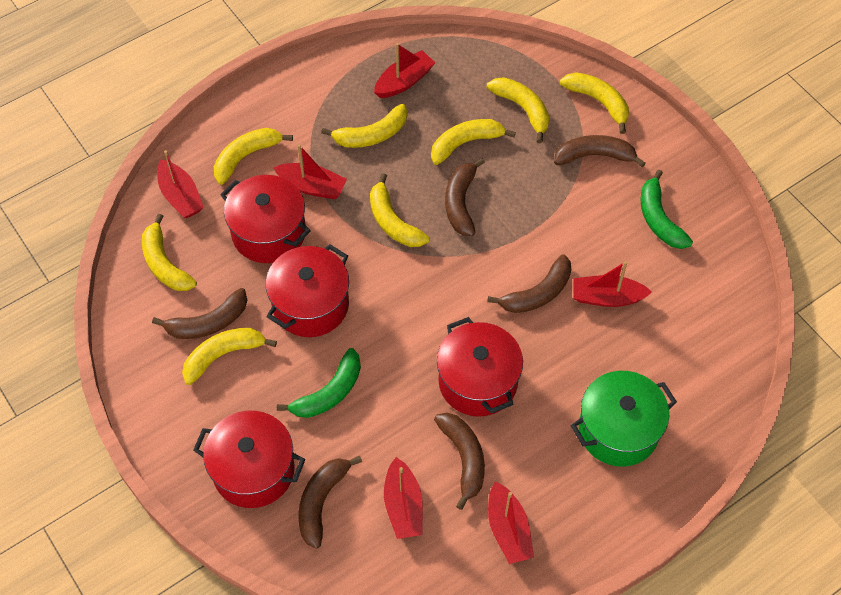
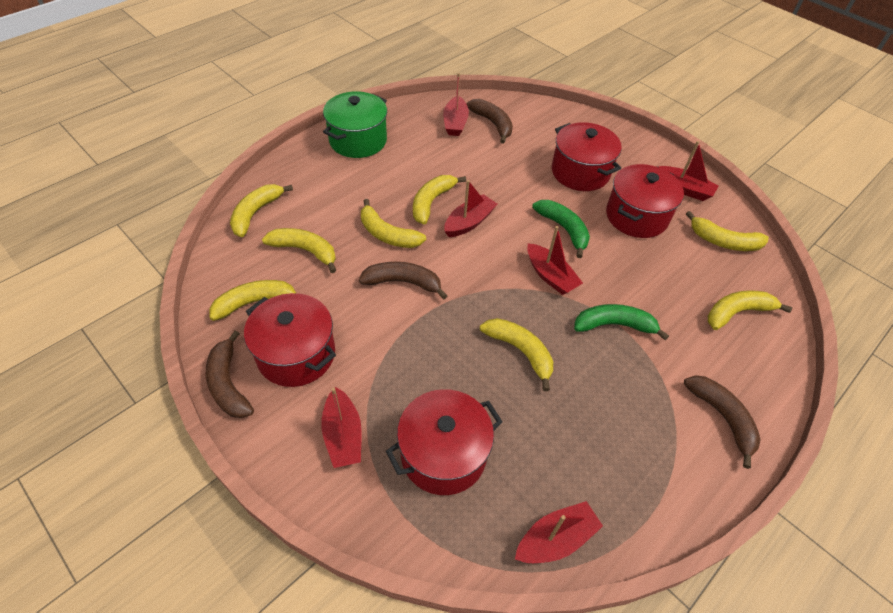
brown banana: [152,288,247,339] [298,456,362,549] [434,413,485,510] [445,158,485,236] [487,255,571,313] [554,135,646,167] = 6 -> [206,331,254,418] [359,262,447,299] [467,99,513,144] [684,375,761,469] = 4

